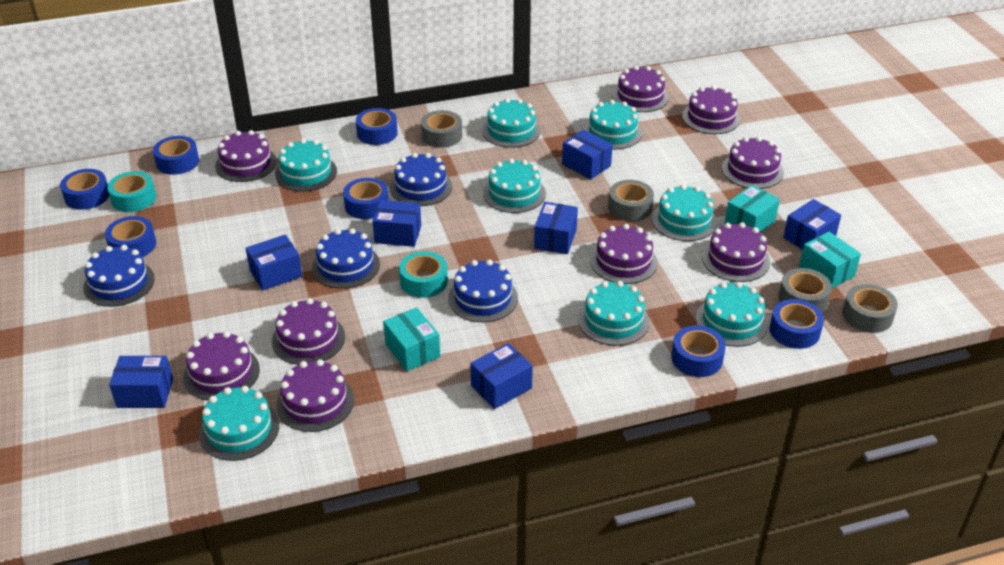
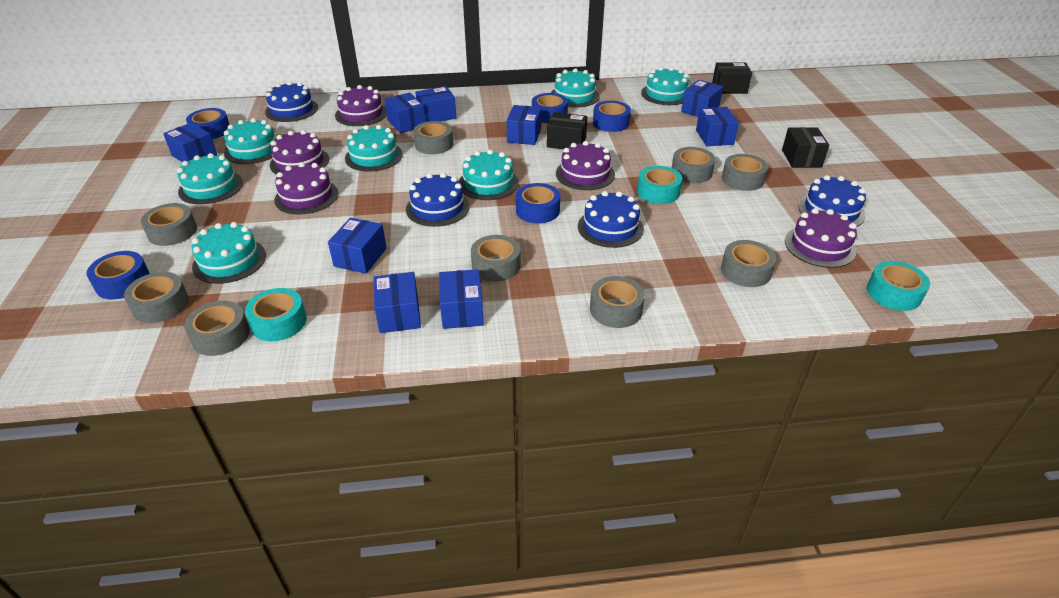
black box: none = 0 -> [547,112,587,149] [712,62,752,94] [782,127,829,168] = 3
blue box: [109,356,173,408] [246,235,302,291] [372,200,421,247] [470,343,533,409] [534,202,578,254] [562,130,613,179] [783,199,841,249] = 7 -> [163,123,218,162] [328,218,387,274] [373,272,421,333] [384,93,425,133] [415,86,456,122] [439,269,484,329] [506,105,542,145] [681,80,723,117] [696,107,739,146] = 9
blue tape: [60,169,109,210] [105,216,156,257] [153,136,199,175] [343,178,389,219] [356,108,398,145] [671,326,726,377] [770,299,824,349] = 7 -> [86,251,150,299] [186,108,230,139] [516,183,560,223] [532,93,568,123] [593,101,631,132] = 5
grey tape: [421,110,462,148] [608,180,654,221] [779,268,832,312] [843,284,898,333] = 4 -> [124,272,189,323] [141,203,197,246] [184,301,250,356] [413,121,453,154] [471,235,521,281] [590,276,645,328] [672,147,716,183] [721,240,776,287] [722,154,768,191] = 9
purple cake: [183,331,260,401] [215,130,277,182] [272,298,345,365] [276,359,354,432] [590,224,658,284] [612,66,669,112] [682,86,740,134] [702,222,770,282] [722,137,784,189] = 9 -> [270,130,329,175] [274,162,338,215] [335,85,387,126] [556,141,615,190] [785,208,857,268] = 5
turquoise box: [383,307,440,371] [724,185,780,232] [799,232,861,288] = 3 -> none = 0
turquoise cake: [199,386,279,461] [275,139,337,192] [482,98,541,148] [483,158,546,213] [578,281,650,346] [584,100,642,149] [652,184,717,241] [696,282,768,347] = 8 -> [177,153,243,205] [192,222,266,284] [224,118,276,164] [345,125,403,172] [459,150,519,200] [551,68,600,108] [641,67,689,105] = 7
turquoise tape: [107,171,156,212] [399,251,448,298] = 2 -> [245,288,307,341] [637,166,682,204] [867,261,930,311] = 3

